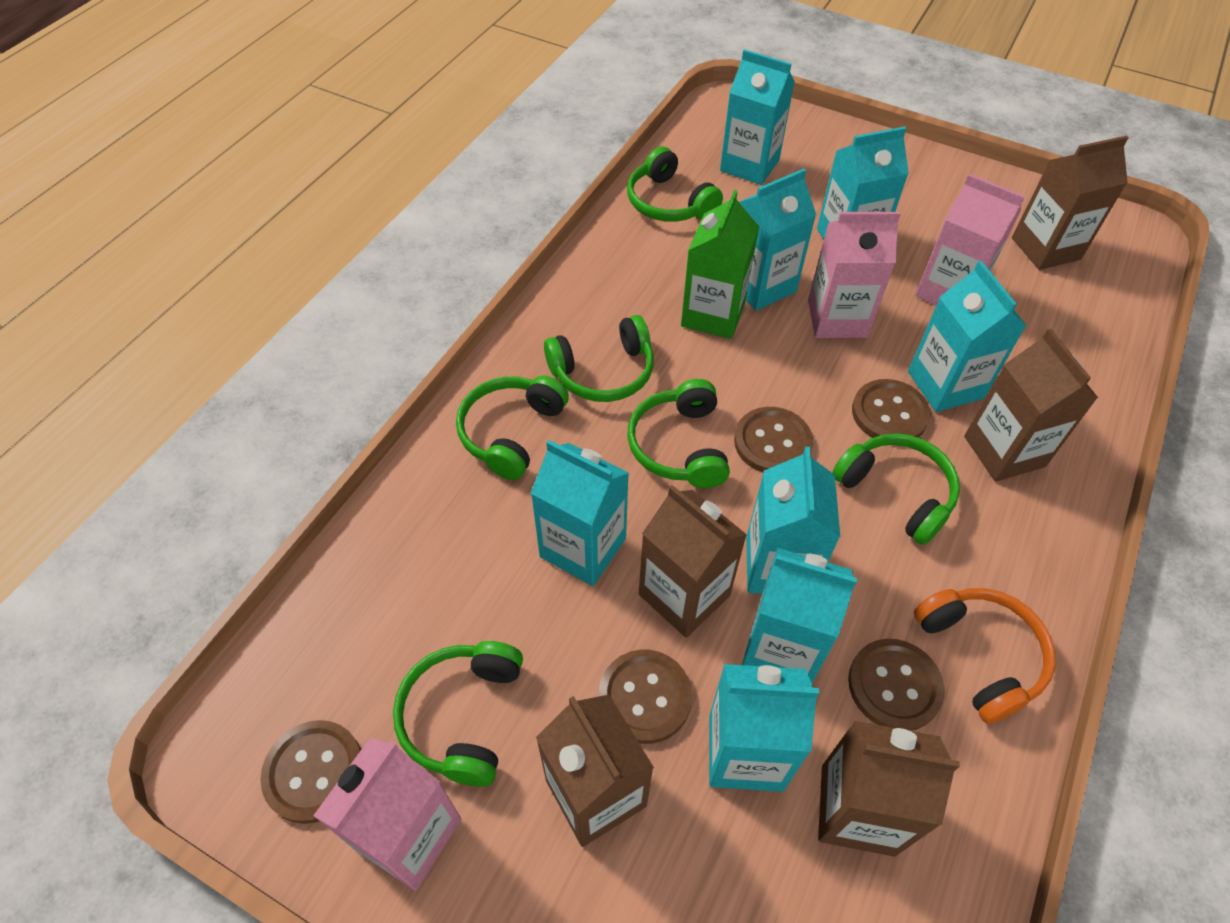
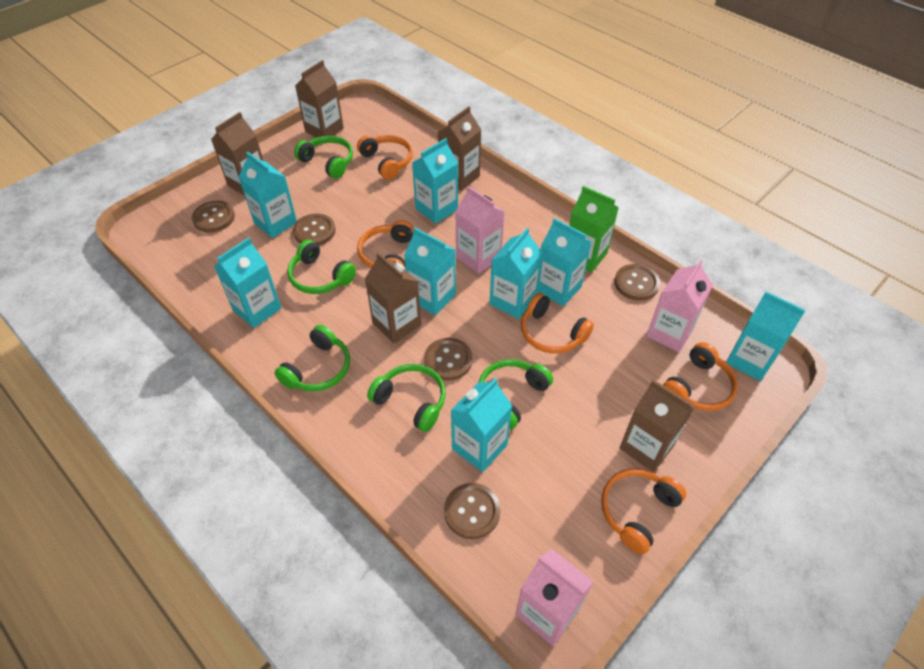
green headphones: [393,641,523,787] [456,375,569,480] [544,315,654,402] [627,147,723,222] [627,379,730,488] [832,433,960,545] = 6 -> [274,325,350,391] [287,240,356,294] [294,136,353,179] [367,364,446,432] [479,359,553,430] = 5
orange headphones: [914,588,1056,724] = 1 -> [357,135,413,180] [357,220,414,268] [521,293,594,353] [601,468,686,554] [663,342,738,411] = 5

